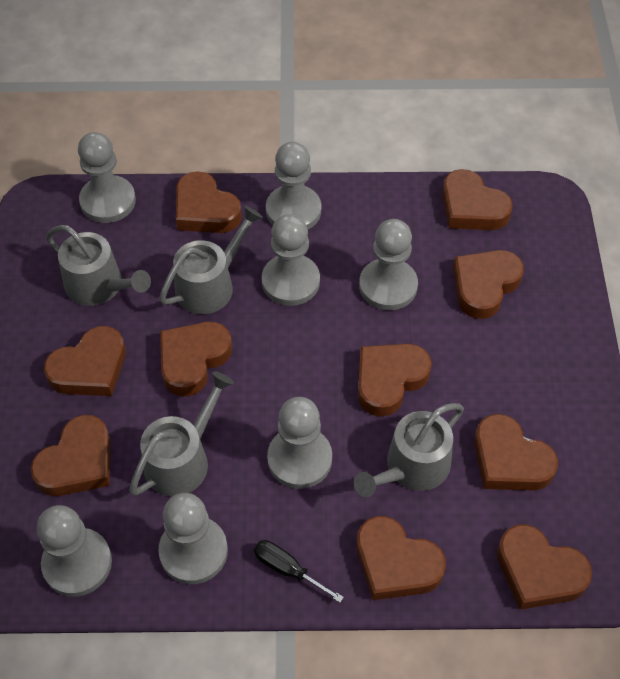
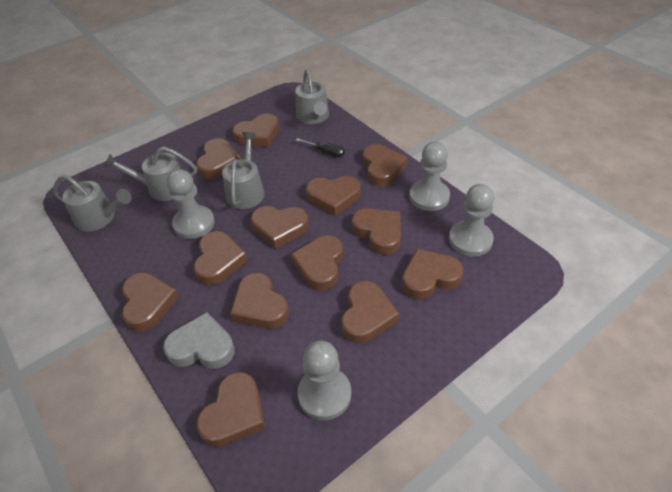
brown heart: [31,415,111,496] [44,326,126,396] [160,322,232,397] [176,171,242,233] [356,516,446,600] [358,344,432,417] [442,169,513,230] [453,250,524,319] [474,414,558,491] [497,524,592,610] = 10 -> [122,273,179,332] [194,231,247,285] [196,138,241,179] [197,372,265,447] [230,273,289,329] [232,114,279,147] [251,206,309,249] [291,235,343,291] [306,176,361,216] [342,281,399,343] [352,208,401,255] [363,144,407,186] [402,249,463,300] = 13
grey heart: none = 0 -> [163,312,235,369] = 1
grey pawn: [37,505,112,597] [78,132,136,223] [158,493,228,584] [262,214,320,306] [266,142,321,229] [267,397,332,489] [359,219,418,310] = 7 -> [167,169,215,239] [298,341,351,420] [409,142,450,211] [449,184,494,257] = 4

